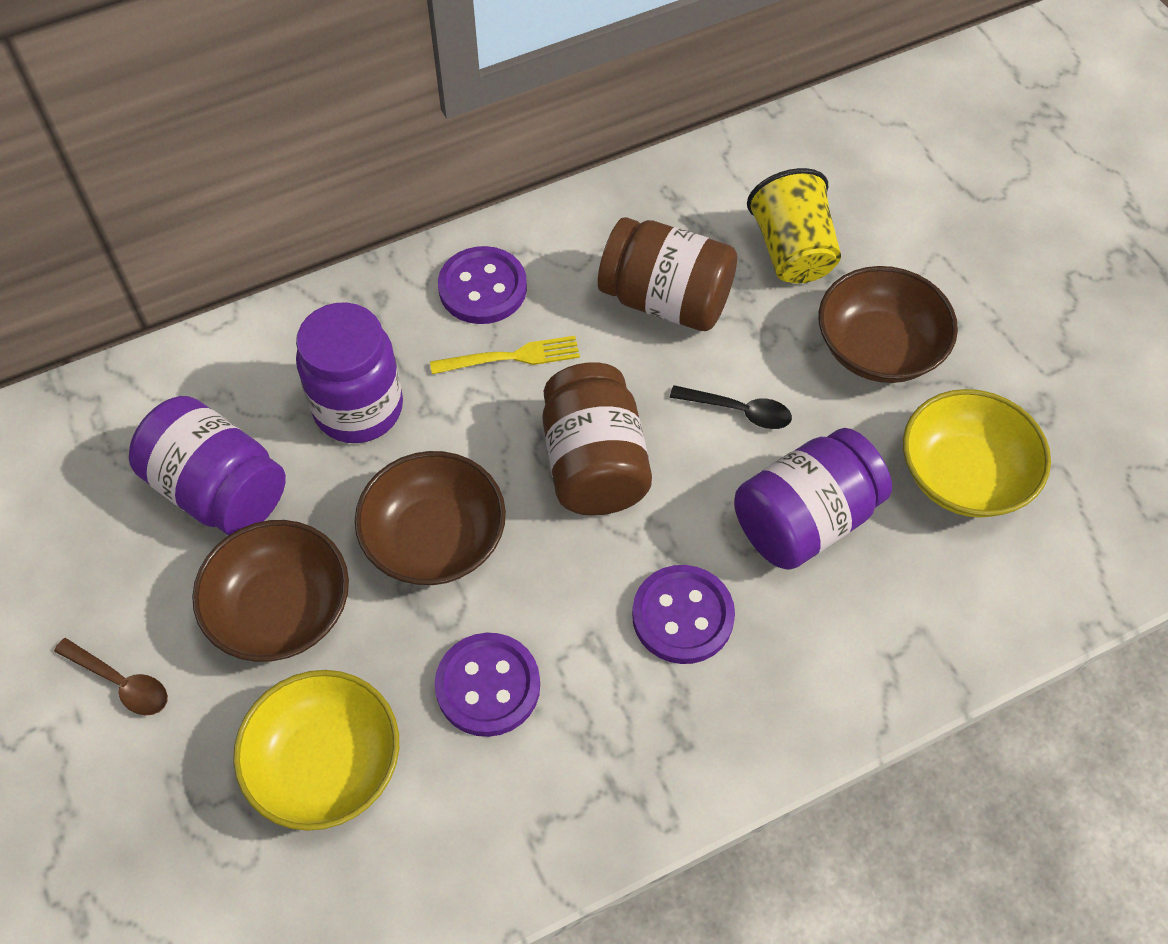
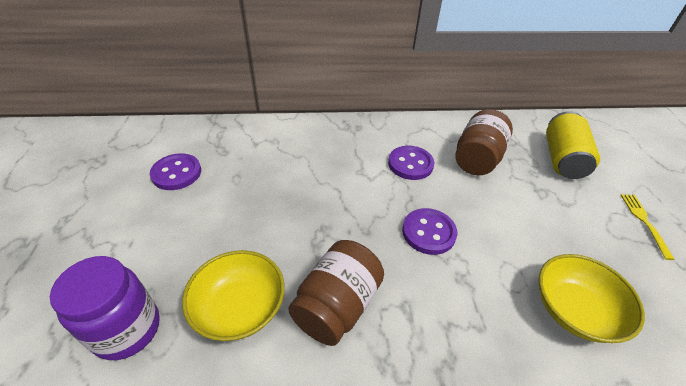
black spoon: [670,385,792,429] = 1 -> none = 0
brown bowl: [192,520,349,662] [355,451,506,585] [818,266,958,383] = 3 -> none = 0
brown spoon: [54,638,168,715] = 1 -> none = 0
purple jar: [129,396,286,535] [296,303,403,443] [734,428,892,570] = 3 -> [50,256,160,360] = 1
yellow can: none = 0 -> [546,111,600,179] = 1
yellow cup: [747,168,841,284] = 1 -> none = 0

